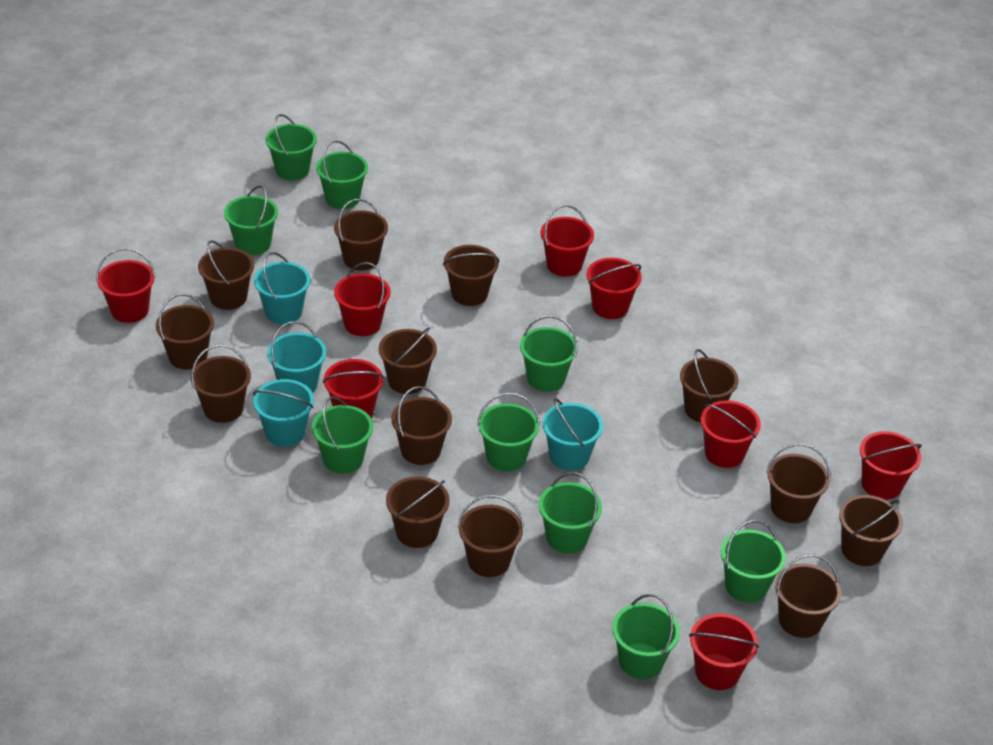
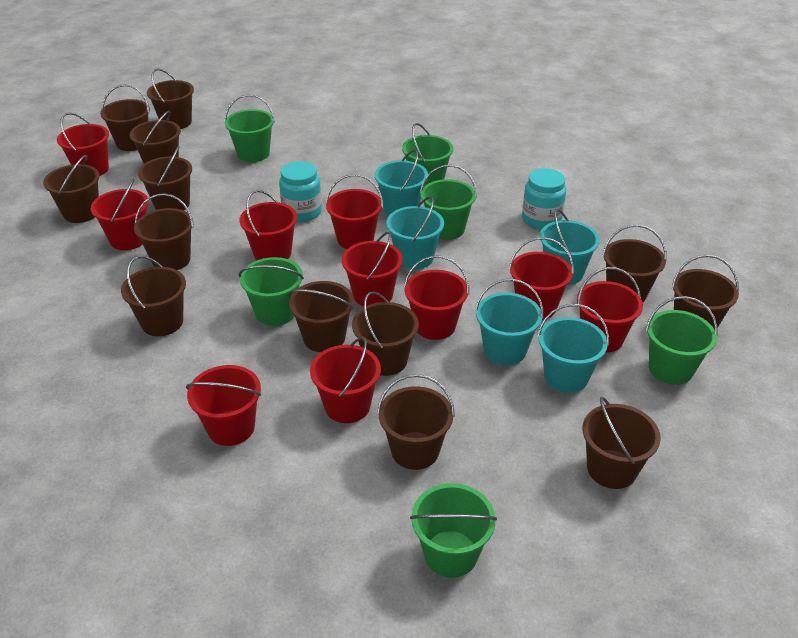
green bucket: [224,186,278,255] [266,114,317,180] [312,396,373,474] [316,140,368,209] [477,393,540,471] [520,316,578,392] [539,472,602,554] [612,594,680,679] [721,520,786,603] = 9 -> [224,94,275,162] [239,257,304,326] [402,123,453,186] [410,483,497,578] [420,165,477,240] [646,296,717,385] = 6
red bucket: [96,248,156,323] [323,359,384,418] [334,262,391,336] [540,205,594,277] [587,258,642,319] [689,613,759,690] [700,400,761,468] [860,431,922,500] = 8 -> [57,112,109,176] [91,178,149,250] [186,365,261,446] [239,190,297,260] [310,336,381,423] [326,174,383,249] [342,232,403,306] [404,256,469,340] [509,237,574,320] [577,267,643,353] = 10
turquoise bucket: [253,379,314,447] [254,252,310,324] [267,321,326,393] [543,398,603,471] = 4 -> [375,150,428,216] [386,196,444,269] [475,279,543,365] [537,304,609,393] [540,209,600,285] = 5
turquoise jar: none = 0 -> [279,161,322,222] [522,168,566,230] = 2

